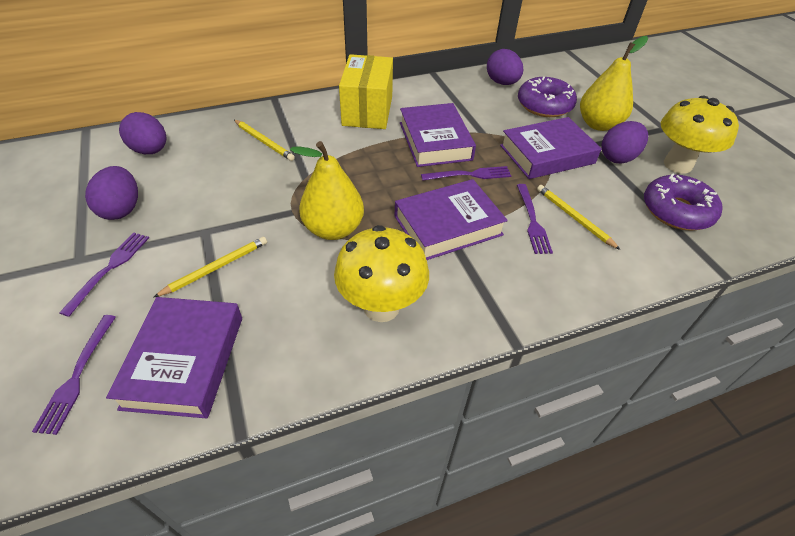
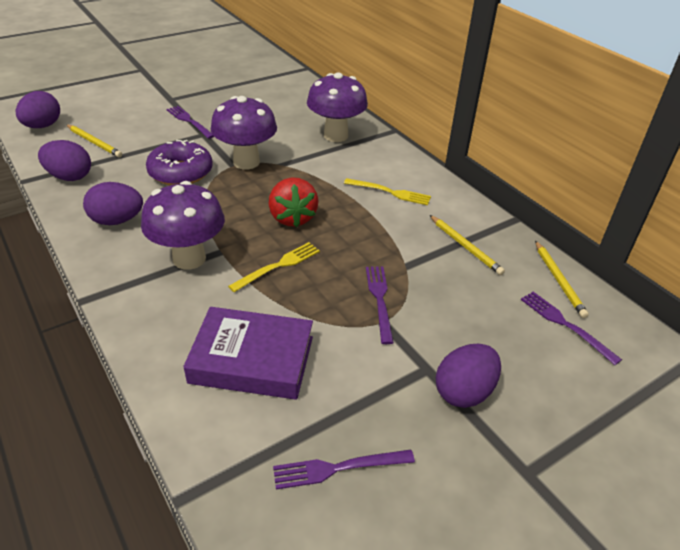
purple book: [106,297,242,418] [395,179,508,260] [400,103,476,167] [500,117,602,179] = 4 -> [184,307,313,400] = 1
purple donut: [518,77,577,117] [644,174,723,230] = 2 -> [146,140,213,185] = 1
purple mushroom: none = 0 -> [141,181,225,270] [211,96,277,170] [307,73,368,142] = 3
red strawberry: none = 0 -> [269,177,319,227] = 1
yellow box: [339,54,393,129] = 1 -> none = 0
yellow fork: none = 0 -> [228,242,320,292] [344,178,431,205] = 2
yellow mushroom: [334,225,429,322] [661,96,739,174] = 2 -> none = 0
yellow pear: [290,141,364,240] [580,36,648,131] = 2 -> none = 0

